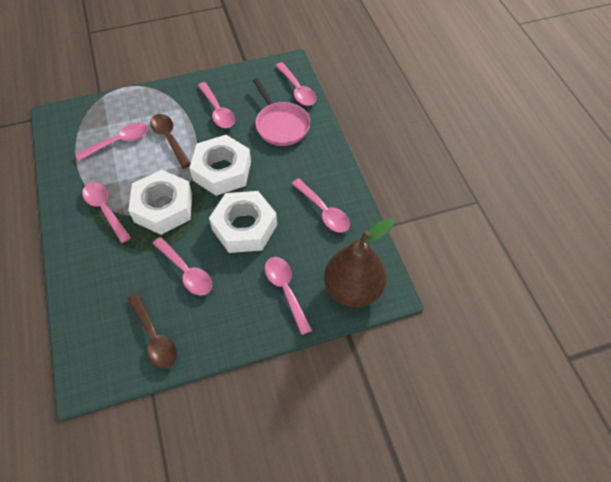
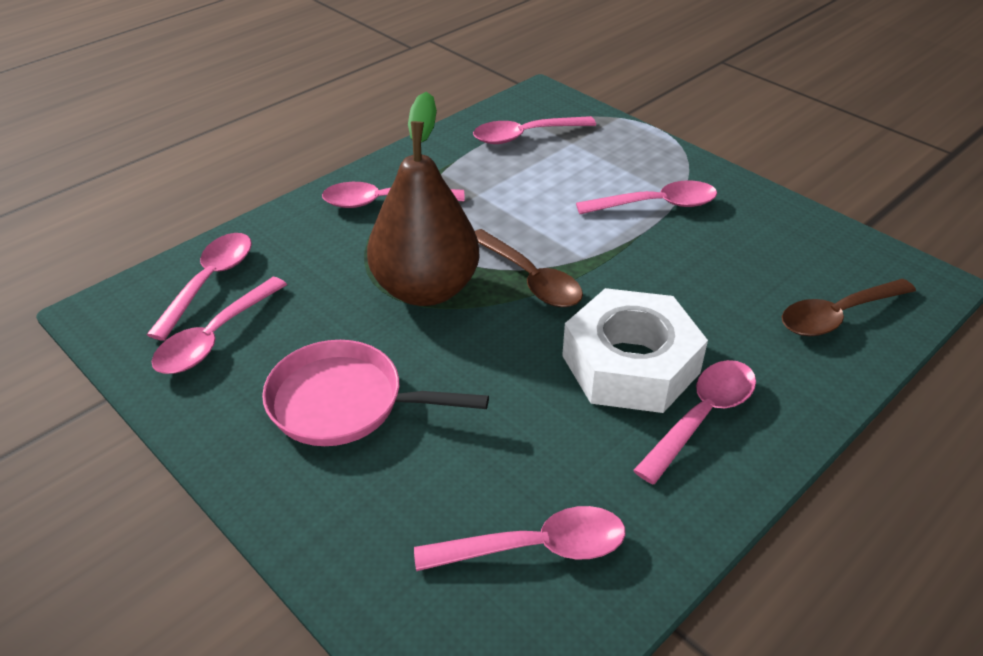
white nut: [128,170,192,235] [189,135,251,196] [209,191,277,253] = 3 -> [562,288,708,413] = 1

